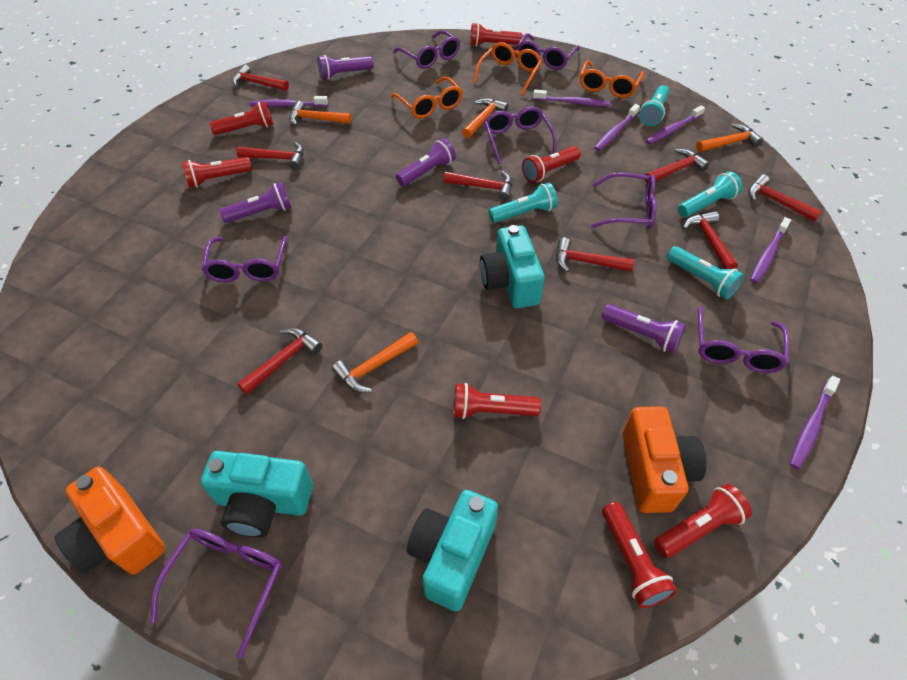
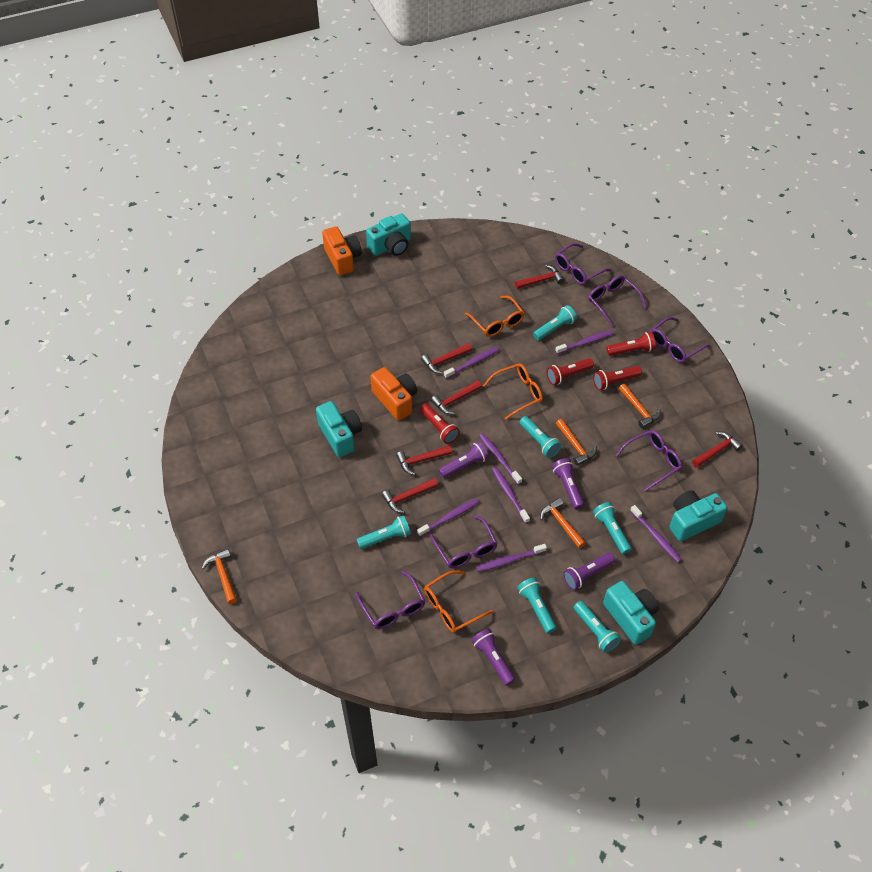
purple glasses: [150,529,282,658] [201,235,288,282] [393,30,460,69] [484,107,556,164] [516,33,580,70] [591,173,657,229] [698,306,789,373] = 7 -> [356,571,425,629] [430,515,498,568] [555,243,612,285] [588,275,647,327] [615,430,682,492] [651,317,710,363] = 6
purple toothbrush: [250,96,328,107] [533,90,611,107] [594,104,640,151] [646,106,705,144] [750,217,791,283] [790,376,840,469] = 6 -> [417,498,479,537] [444,347,499,379] [476,544,547,572] [479,433,522,484] [492,467,530,524] [555,330,614,354] [630,505,682,563] = 7
red flashlight: [182,157,252,188] [210,101,274,135] [453,383,541,419] [470,23,522,47] [522,146,581,183] [602,502,677,608] [654,484,752,558] = 7 -> [420,403,460,444] [547,358,594,385] [593,366,642,390] [607,332,656,356] = 4
red hammer: [232,64,289,91] [236,142,304,170] [237,328,322,395] [444,171,512,201] [556,237,634,272] [645,149,710,183] [683,211,738,269] [748,174,822,222] = 8 -> [382,478,438,513] [396,445,452,475] [421,343,472,374] [431,380,482,414] [515,265,564,289] [692,431,743,468] = 6
turquoise camera: [201,451,313,537] [407,490,498,611] [480,225,545,308] = 3 -> [316,401,362,457] [366,213,411,256] [603,581,659,645] [669,490,727,541] = 4
turquoise flashlight: [489,183,558,223] [639,85,669,126] [667,246,744,299] [678,171,742,217] = 4 -> [356,515,411,549] [517,577,557,633] [520,416,562,458] [533,305,577,340] [574,601,621,653] [593,502,632,554] = 6

